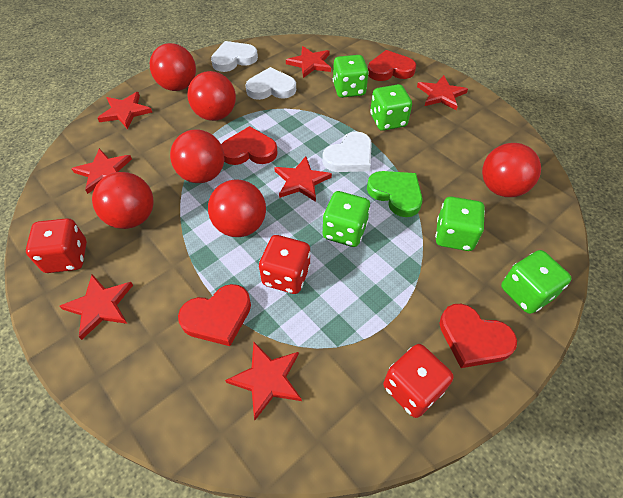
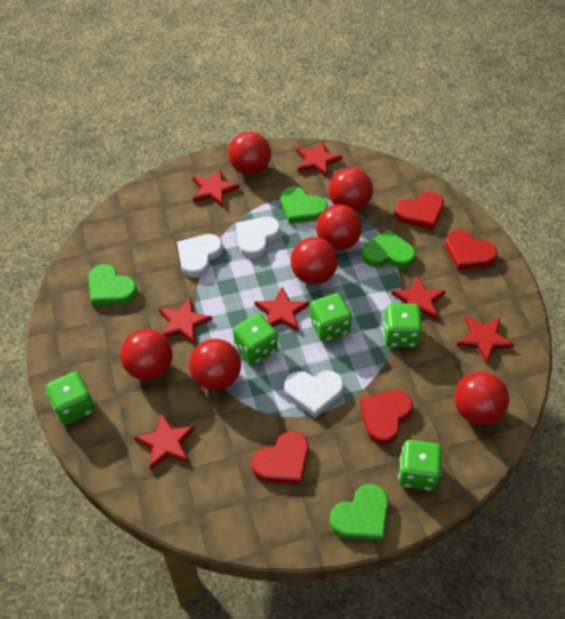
green heart: [367,171,423,217] = 1 -> [88,264,137,306] [281,186,328,224] [330,484,388,541] [362,230,416,269] = 4
red ball: [92,172,153,229] [150,43,196,91] [170,129,224,183] [187,71,236,121] [208,180,266,237] [482,143,541,197] = 6 -> [120,329,173,380] [189,339,241,391] [228,132,271,175] [291,237,338,285] [316,204,362,251] [329,168,373,212] [454,372,509,425] = 7
red dice: [26,218,87,273] [259,235,311,294] [383,344,454,418] = 3 -> none = 0

